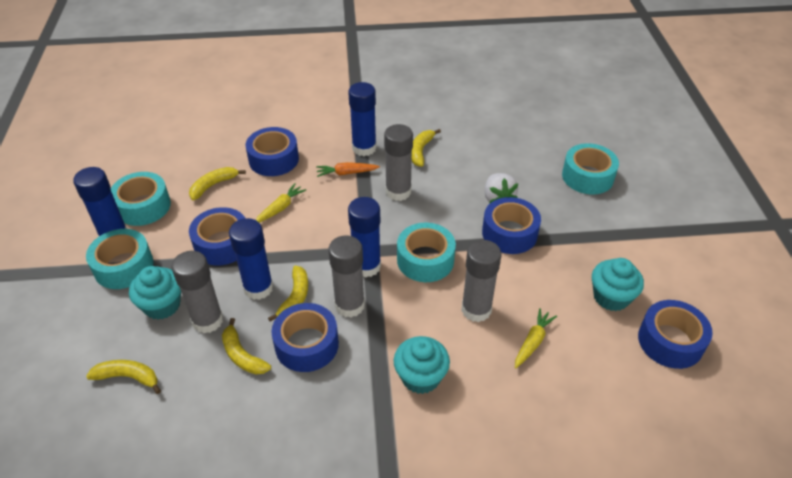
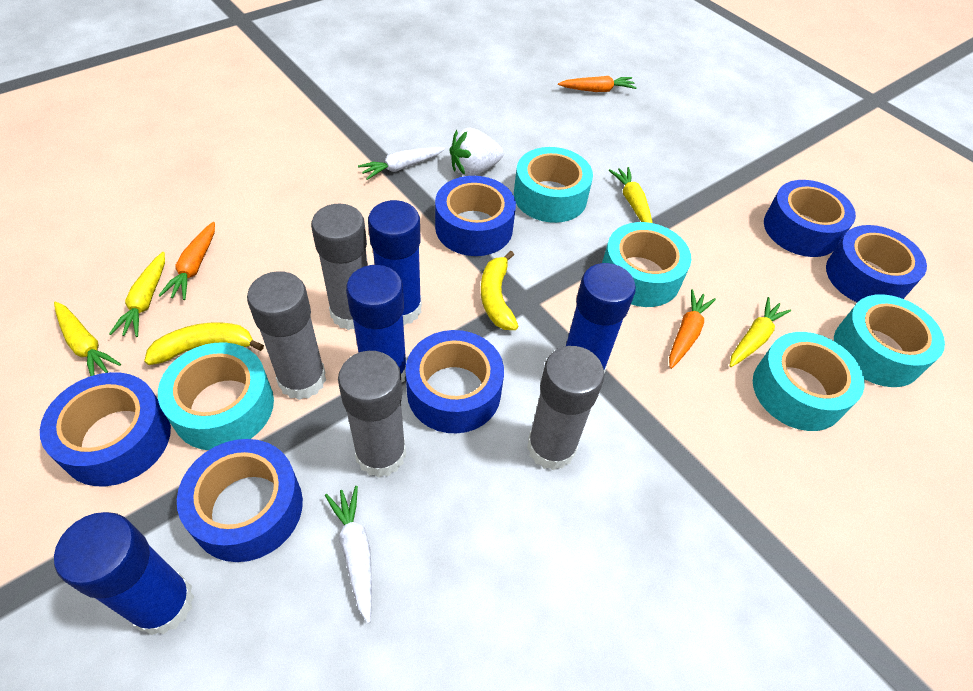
blue tape: [189,207,245,265] [246,127,299,176] [271,303,339,372] [482,197,541,254] [638,300,713,369] = 5 -> [40,372,171,486] [177,439,303,562] [405,330,504,433] [435,176,516,256] [764,180,856,257] [826,225,927,302] = 6
orange carrot: [316,162,380,177] = 1 -> [158,222,215,300] [558,76,637,92] [669,289,716,369] = 3
turquoise cupcake: [129,266,181,320] [394,336,450,394] [592,258,644,311] = 3 -> none = 0
turquoise tape: [86,229,154,289] [111,172,171,226] [397,223,456,282] [562,143,619,194] = 4 -> [158,342,274,450] [514,147,593,223] [602,222,691,307] [753,332,864,431] [834,294,945,387] = 5
white carrot: none = 0 -> [325,486,372,624] [358,147,445,180] = 2
yellow banana: [86,360,161,394] [189,167,246,200] [222,318,271,374] [268,266,308,322] [412,129,441,167] = 5 -> [144,322,264,365] [481,251,519,330] = 2
yellow carrot: [256,183,306,223] [515,308,557,368] = 2 -> [54,302,121,376] [109,252,165,337] [609,167,652,223] [730,297,791,367] = 4

